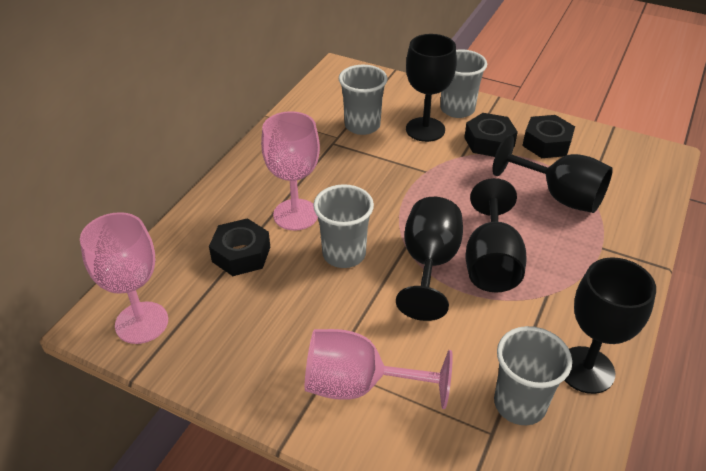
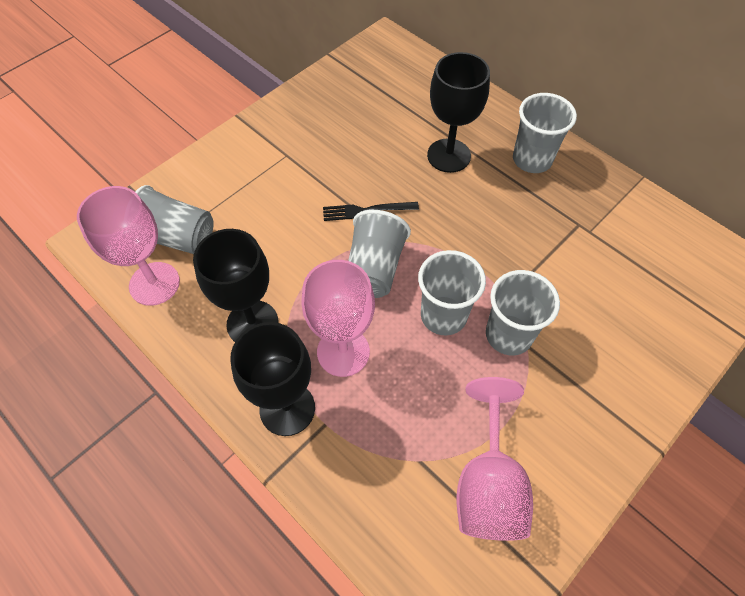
black fork: none = 0 -> [323,202,419,221] = 1
black goblet: [396,197,463,321] [406,34,457,142] [466,178,527,292] [492,135,613,213] [564,257,656,394] = 5 -> [193,229,278,342] [230,322,315,436] [427,52,490,173] = 3
black nut: [209,218,270,276] [464,113,518,157] [522,115,575,158] = 3 -> none = 0
grey cup: [313,184,374,268] [339,65,387,135] [440,49,487,118] [494,326,572,425] = 4 -> [135,185,214,254] [348,210,411,298] [418,250,486,336] [486,270,560,355] [513,93,577,173] = 5

